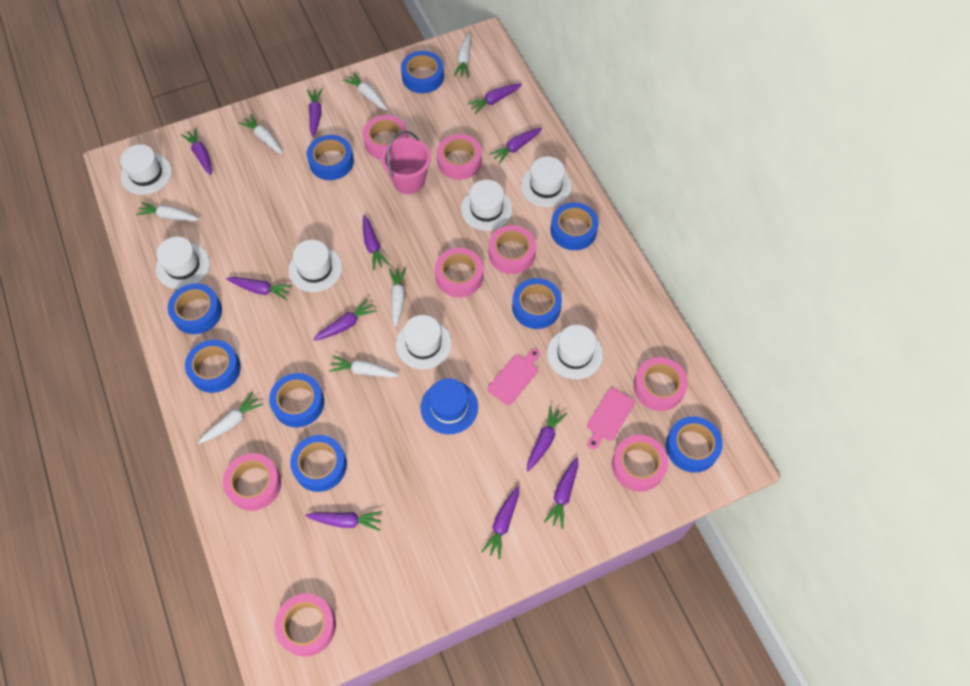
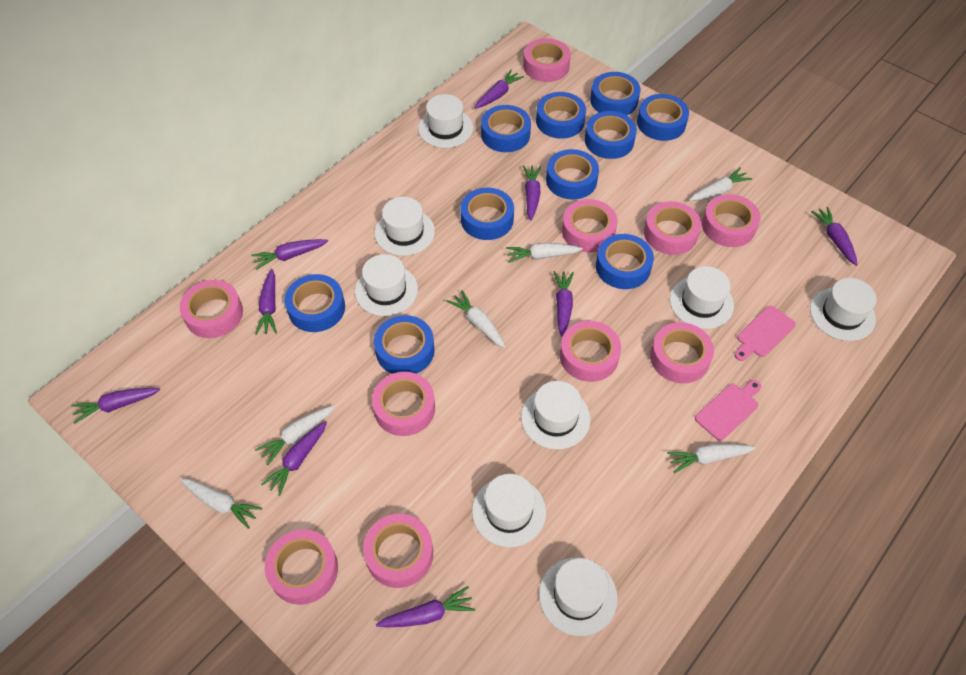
blue hat: [421,378,478,434] = 1 -> none = 0
blue tape: [168,283,222,334] [185,340,241,393] [269,373,324,427] [290,435,347,492] [307,135,354,180] [401,51,444,93] [512,278,562,329] [551,202,599,250] [666,416,723,473] = 9 -> [284,274,345,332] [374,315,435,374] [461,188,514,240] [481,105,531,152] [536,92,586,139] [546,149,599,200] [585,111,637,159] [590,72,640,115] [596,234,654,289] [637,94,689,141] = 10
pink bucket: [381,131,431,194] = 1 -> none = 0
pink tape: [223,453,281,511] [274,594,336,657] [363,115,408,159] [435,248,483,297] [437,134,482,180] [488,225,536,274] [612,435,668,491] [633,357,688,411] = 8 -> [180,280,243,338] [265,529,338,605] [363,514,433,588] [372,372,435,436] [523,38,571,82] [560,321,621,382] [562,199,618,252] [644,201,701,255] [650,322,714,383] [702,194,761,247] = 10
purple carrot: [181,128,212,175] [226,277,292,300] [305,511,382,531] [307,89,323,137] [313,299,377,341] [363,215,390,270] [467,84,522,114] [481,486,519,559] [489,128,542,164] [527,406,567,471] [544,457,578,529] = 11 -> [71,388,160,424] [251,239,328,270] [255,269,277,335] [261,421,327,496] [376,586,475,627] [475,70,524,109] [523,165,541,221] [554,271,574,337] [811,207,858,266] = 9
white carrot: [136,201,200,221] [198,392,263,444] [239,114,283,154] [329,355,399,378] [343,72,387,110] [389,268,406,328] [454,33,471,78] = 7 -> [181,478,262,529] [255,405,334,465] [447,290,505,348] [506,243,583,263] [667,444,756,473] [689,167,752,201] = 6
white hat: [120,144,172,195] [156,237,210,289] [288,240,342,292] [396,315,452,369] [461,180,512,231] [521,156,572,207] [547,325,603,379] = 7 -> [355,254,418,316] [375,197,435,256] [418,94,473,148] [472,474,546,547] [521,381,591,449] [539,558,618,636] [670,266,734,329] [810,278,877,341] = 8

